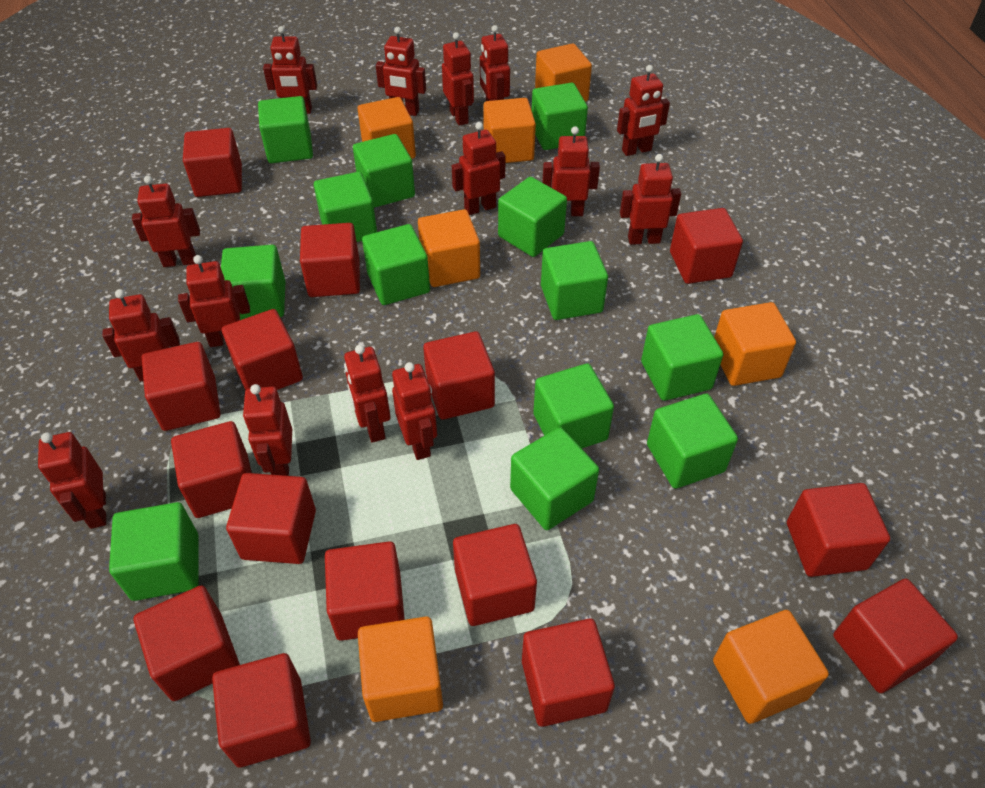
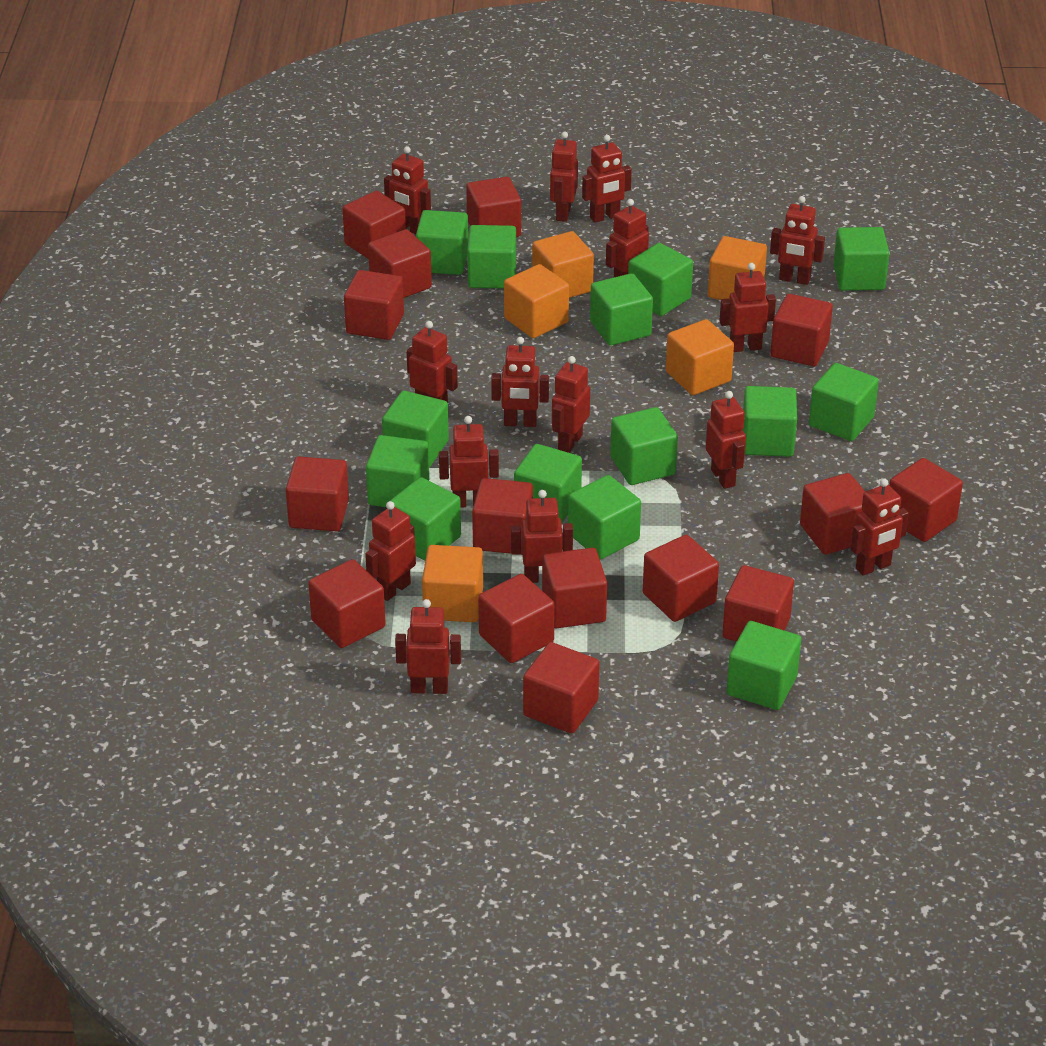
green cube: [109,502,198,601] [221,245,286,320] [258,96,313,163] [314,172,377,242] [353,134,415,208] [362,224,430,305] [498,177,567,257] [510,427,599,530] [532,83,588,150] [533,363,614,448] [541,241,608,320] [641,314,723,401] [647,394,738,489] = 13 -> [366,435,429,507] [382,391,449,467] [390,477,461,561] [416,210,468,275] [467,225,516,289] [514,444,582,524] [568,475,641,559] [590,273,653,346] [610,407,678,485] [628,243,693,316] [726,621,801,710] [743,386,797,457] [809,363,879,441] [833,227,890,291] = 14
orange cube: [358,97,416,159] [358,616,443,722] [418,209,480,287] [483,98,536,163] [535,43,592,102] [713,610,829,724] [714,302,796,386] = 7 -> [422,545,483,622] [504,264,569,338] [532,231,594,298] [666,319,734,395] [708,236,767,300] = 5

